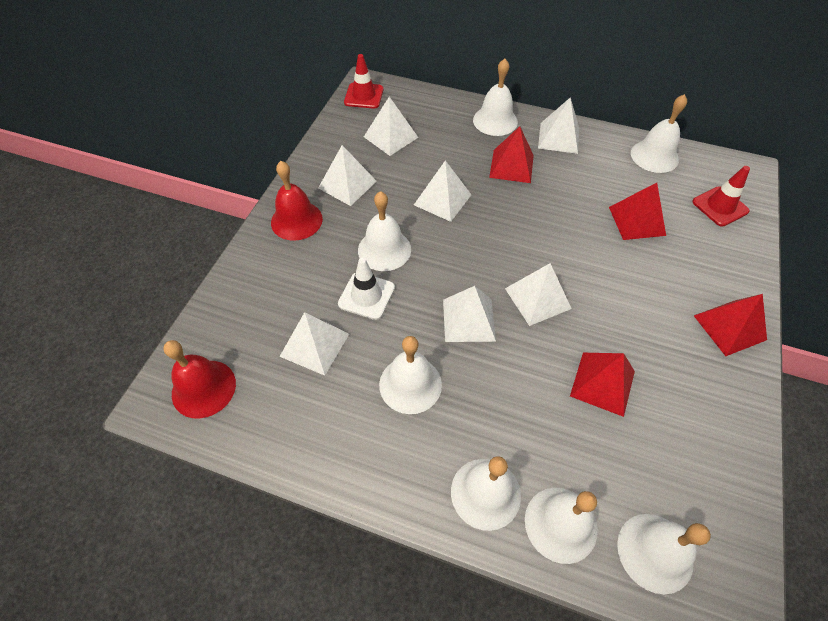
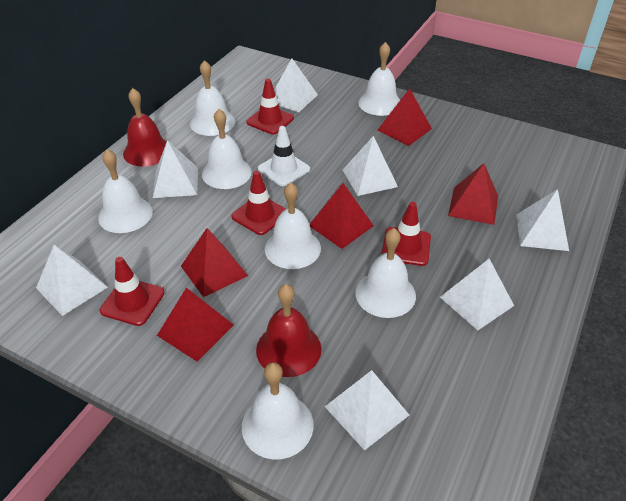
red pyramid: [489,126,534,183] [570,353,635,417] [609,183,666,240] [694,294,767,356] = 4 -> [157,288,233,362] [181,228,248,297] [310,183,374,249] [377,88,432,146] [448,163,498,225] = 5
red traffic cone: [344,54,383,109] [692,166,750,226] = 2 -> [99,257,165,326] [231,171,286,235] [246,78,294,134] [381,202,431,266] = 4

